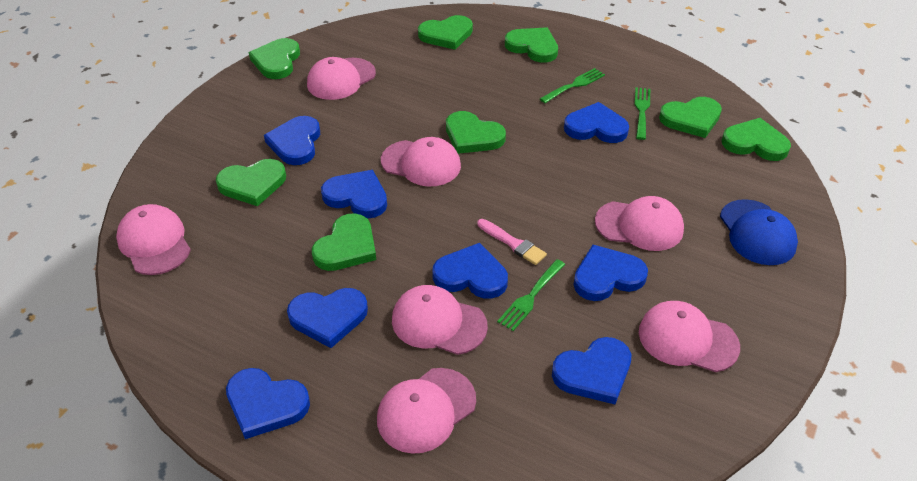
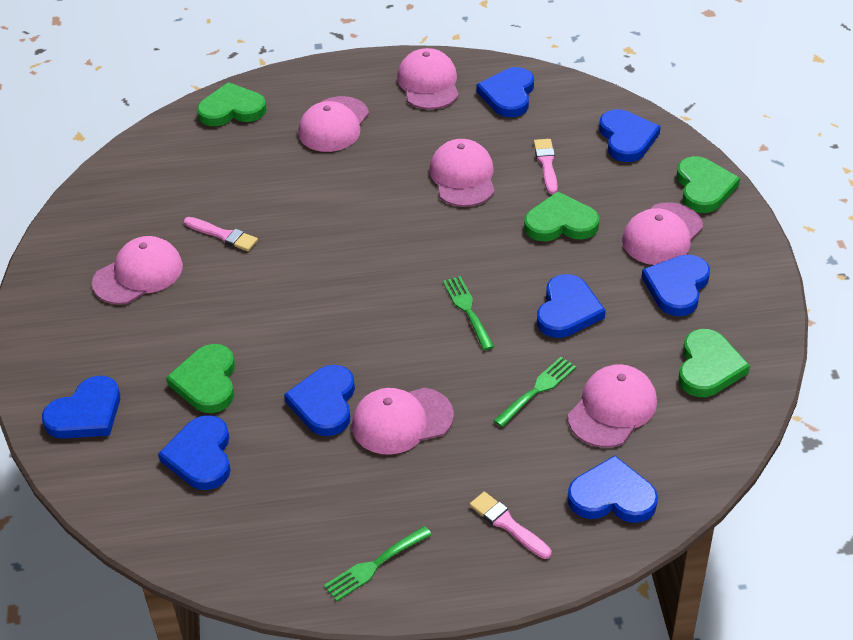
blue cap: [720,199,798,265] = 1 -> none = 0
green heart: [216,159,286,206] [249,38,300,79] [312,213,376,271] [418,15,473,50] [446,111,506,154] [505,27,558,63] [659,97,722,138] [722,118,791,161] = 8 -> [166,344,235,413] [197,82,267,126] [524,191,599,241] [677,156,740,213] [679,329,750,397] = 5
pink brush: [477,219,547,265] = 1 -> [184,217,258,251] [470,492,551,559] [534,139,558,194] = 3

